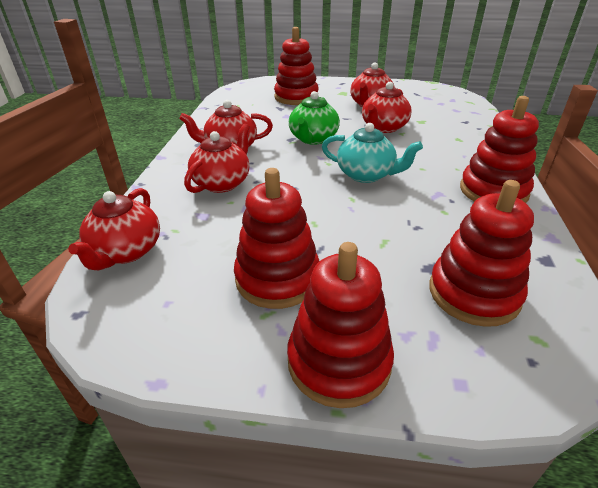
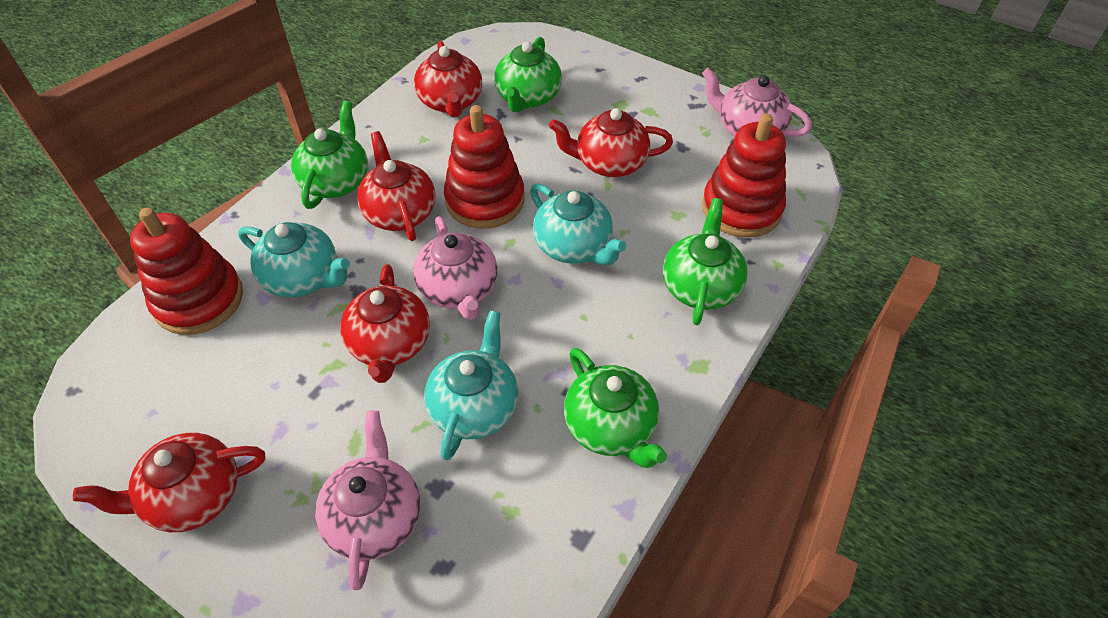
green teapot: [289,91,340,145] = 1 -> [291,101,368,209] [494,37,562,112] [564,348,667,468] [663,198,748,325] = 4
pink teapot: none = 0 -> [315,410,420,590] [413,216,497,320] [702,68,812,137] = 3
red stacking toy: [234,168,319,309] [274,27,319,105] [287,242,394,408] [429,180,534,327] [460,96,539,203] = 5 -> [130,208,243,335] [444,105,524,229] [702,114,786,238] = 3
turquoise teapot: [322,123,423,183] = 1 -> [238,222,350,298] [424,310,518,460] [530,184,626,265] = 3

